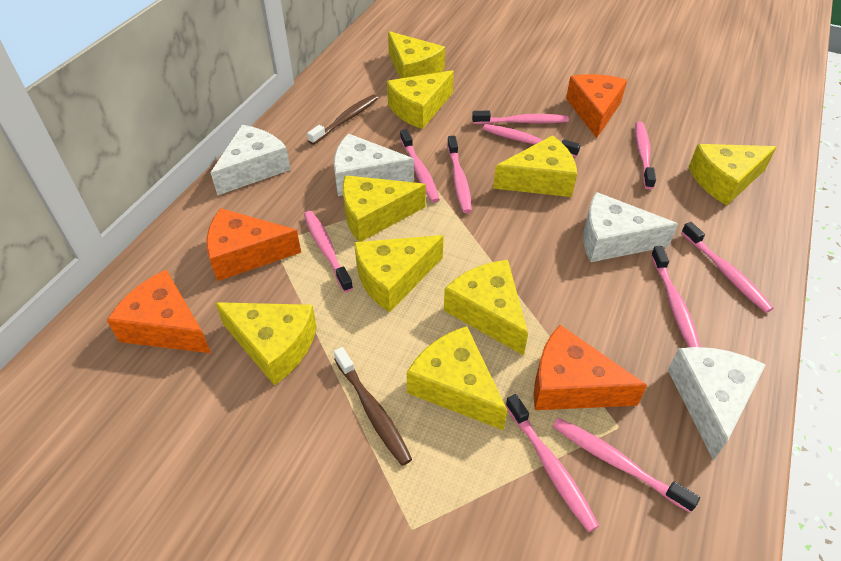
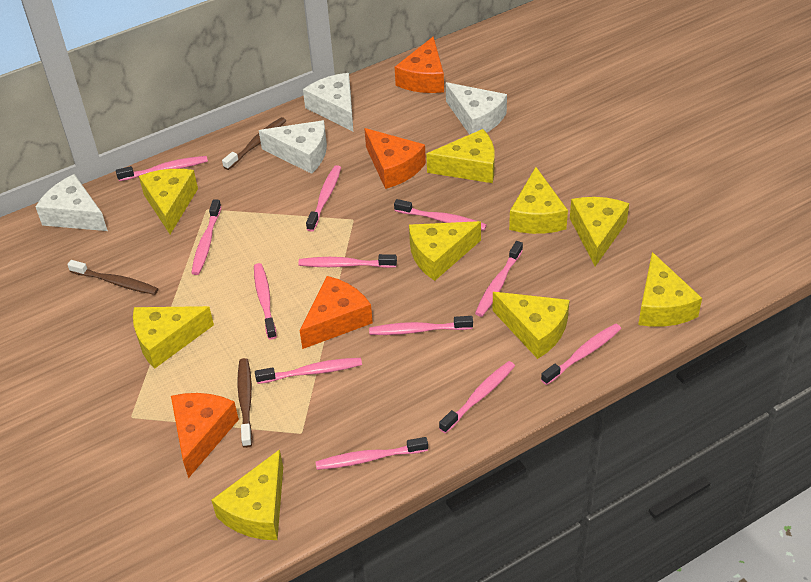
brown toothbrush: [307,95,378,145] [334,347,412,466] = 2 -> [67,260,158,295] [222,117,286,170] [237,358,253,448] = 3
pink toothbrush: [304,211,353,292] [400,129,440,203] [447,136,472,213] [472,111,569,124] [483,124,581,157] [505,394,599,532] [553,418,700,512] [635,122,656,189] [651,246,701,347] [681,222,774,313] = 10 -> [116,156,208,181] [191,199,221,275] [254,263,277,339] [255,358,362,384] [298,254,397,268] [306,165,341,232] [315,437,428,470] [369,316,473,335] [394,199,487,231] [439,361,515,434] [475,241,523,317] [541,323,621,385] = 12

